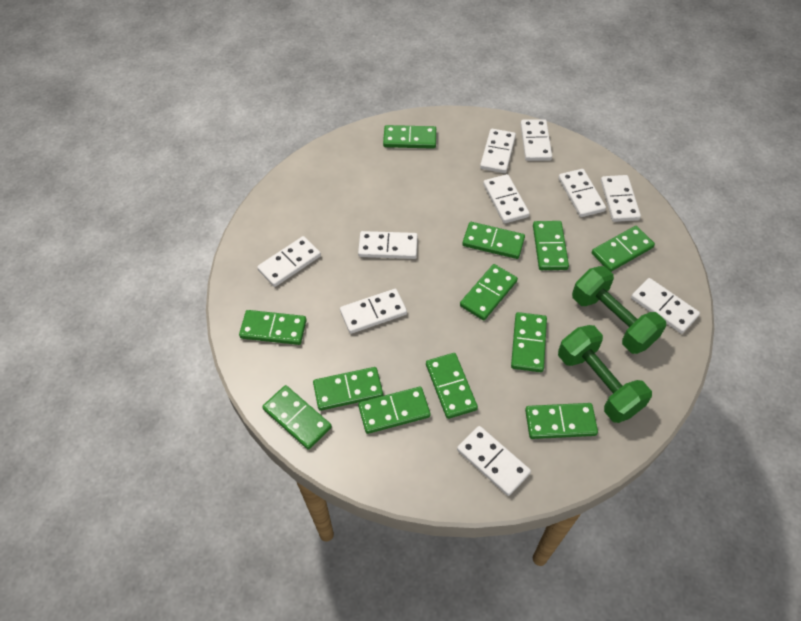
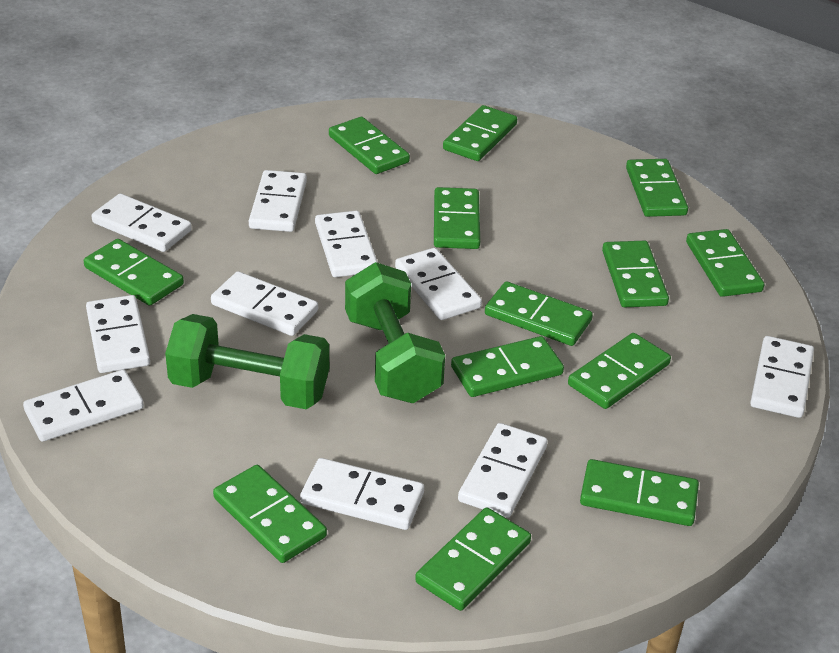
green domino: [239,310,307,345] [262,385,332,450] [313,367,383,411] [358,387,431,434] [383,125,436,149] [426,353,478,419] [460,264,518,320] [462,222,525,259] [511,312,547,372] [525,403,598,439] [533,221,569,270] [592,226,655,272] = 12 -> [84,239,184,306] [213,465,327,563] [329,117,410,174] [415,507,531,611] [434,187,480,249] [443,105,517,161] [451,336,564,397] [485,281,593,346] [568,333,671,409] [580,459,699,526] [602,241,669,307] [626,159,688,217] [686,229,764,297] = 13

